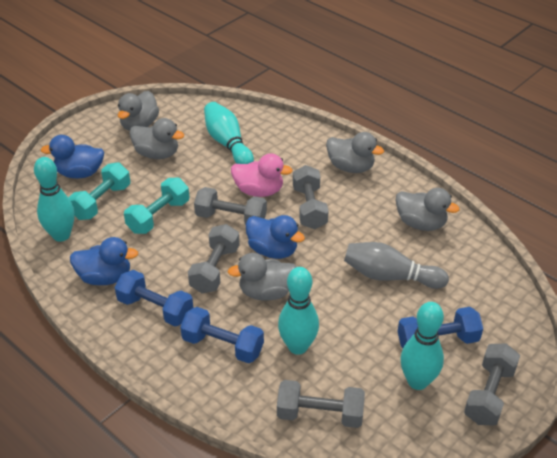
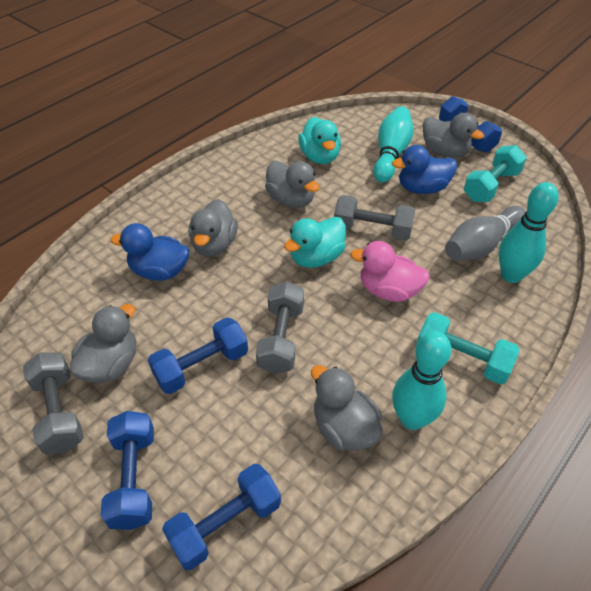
blue duck: [41,135,104,178] [70,237,138,285] [246,215,305,259] = 3 -> [110,223,189,281] [392,145,457,194] = 2
blue dumbbell: [115,270,193,326] [180,307,264,363] [398,307,483,348] = 3 -> [100,411,154,530] [148,317,248,394] [162,464,281,570] [439,96,502,152] = 4
grey dumbbell: [188,224,240,293] [194,187,267,224] [277,380,365,428] [293,165,329,229] [464,344,520,426] = 5 -> [23,352,84,454] [256,281,304,374] [334,195,415,240] = 3
turquoise bowling pin: [34,157,75,242] [204,102,254,164] [278,267,319,355] [400,302,444,390] = 4 -> [373,106,413,183] [392,331,452,430] [499,182,559,283] = 3
turquoise duck: none = 0 -> [284,217,346,268] [298,117,341,164] = 2

